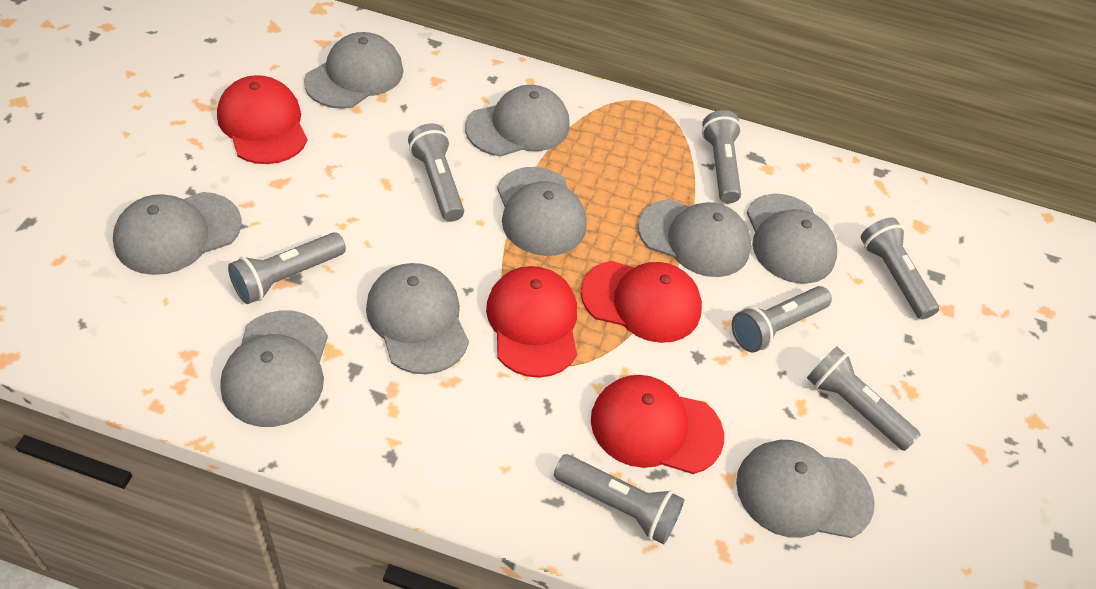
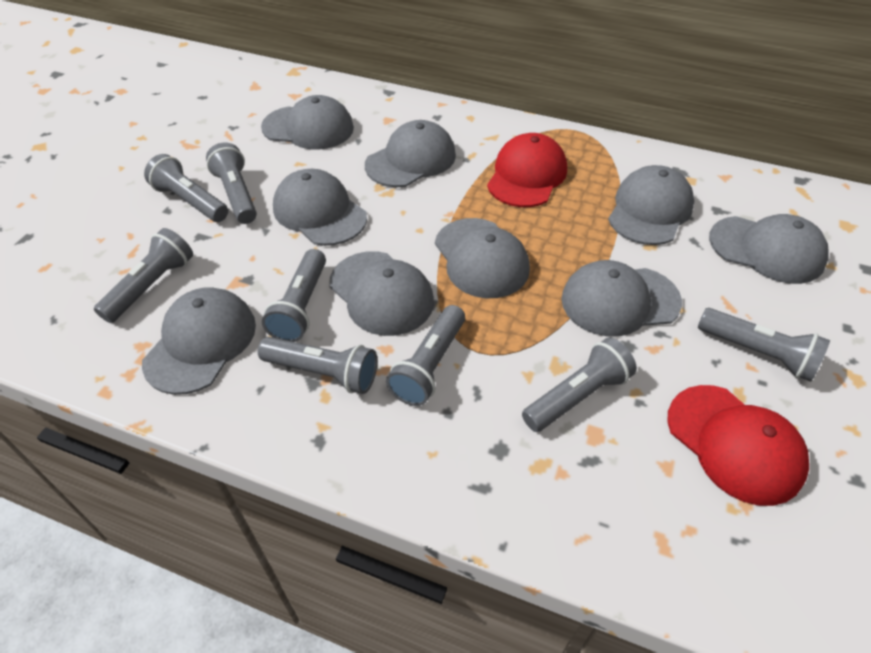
grey flashlight: [228,232,346,304] [408,123,464,222] [554,454,684,545] [702,110,742,203] [732,286,832,352] [807,346,921,451] [861,217,939,319] = 7 -> [94,228,193,323] [144,154,228,222] [206,143,257,224] [258,337,377,394] [262,249,326,342] [386,305,465,406] [522,337,637,432] [698,308,830,382] = 8
red cap: [217,75,308,164] [486,266,577,378] [581,261,702,343] [591,375,724,474] = 4 -> [487,133,567,207] [667,385,809,506] = 2

